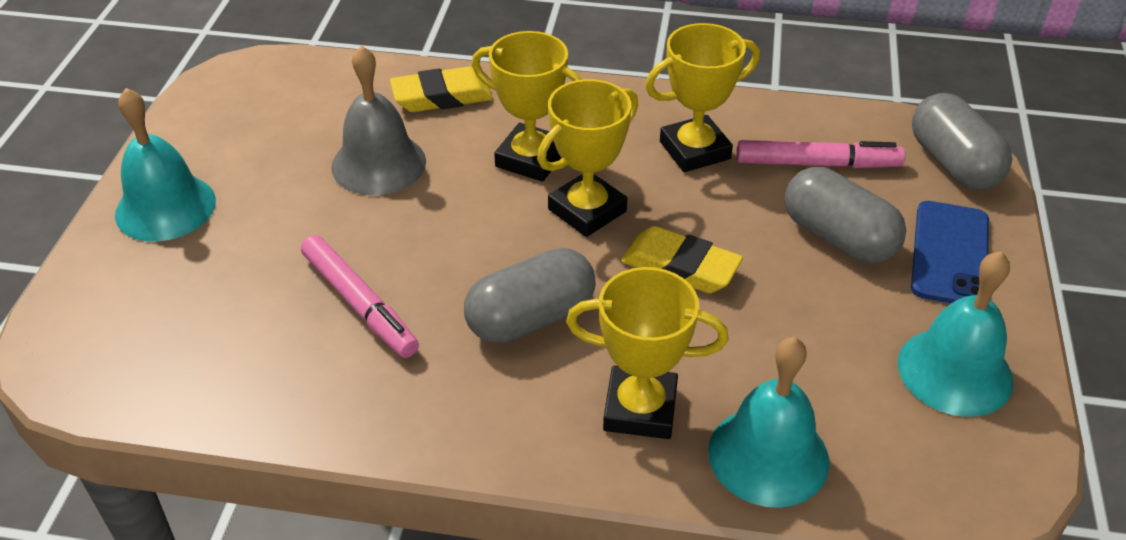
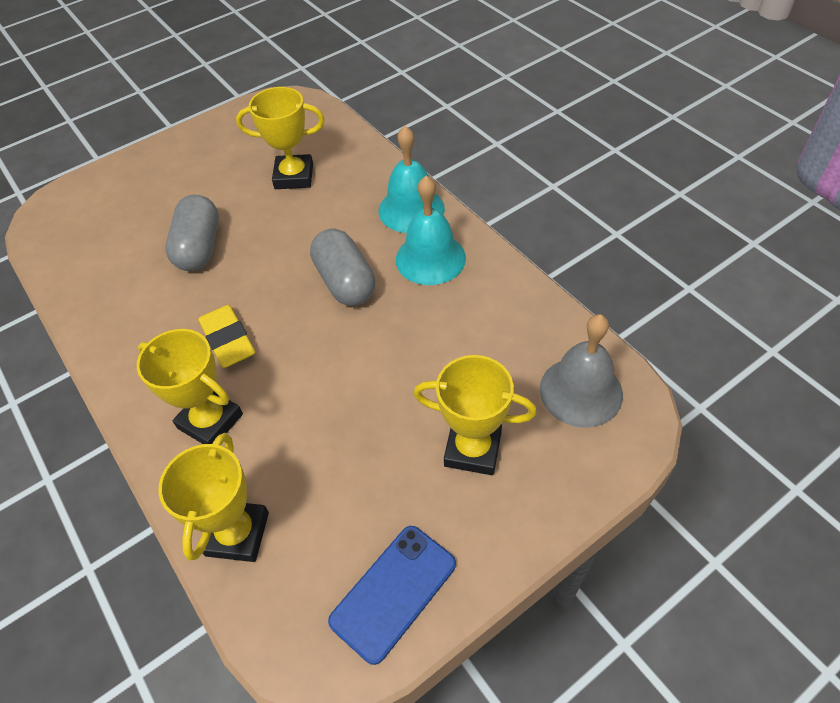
grey capsule: [464,248,596,343] [785,167,906,264] [912,93,1013,190] = 3 -> [165,195,219,271] [310,229,375,306] = 2
pink marker: [301,235,419,358] [736,140,905,168] = 2 -> none = 0
turquoise bell: [115,88,216,242] [708,337,829,508] [898,251,1013,417] = 3 -> [379,126,445,233] [396,176,466,285] = 2
yellow eraser: [390,67,493,112] [621,226,743,293] = 2 -> [198,305,255,368] = 1

